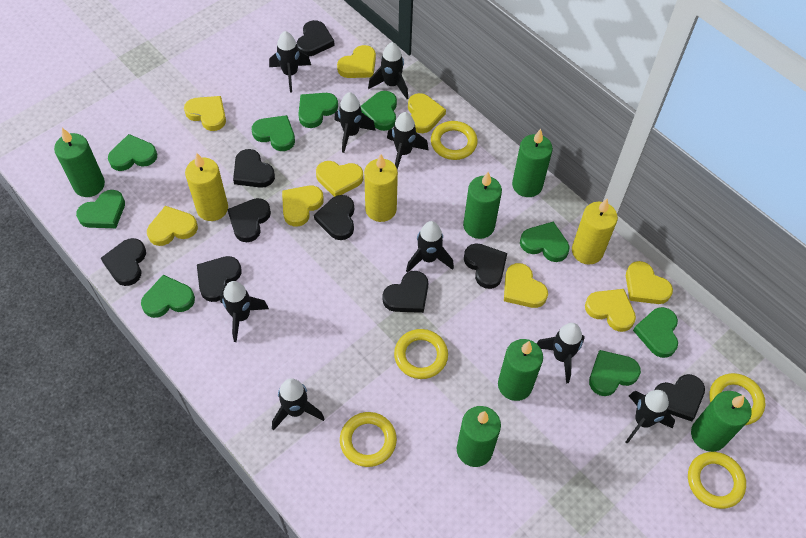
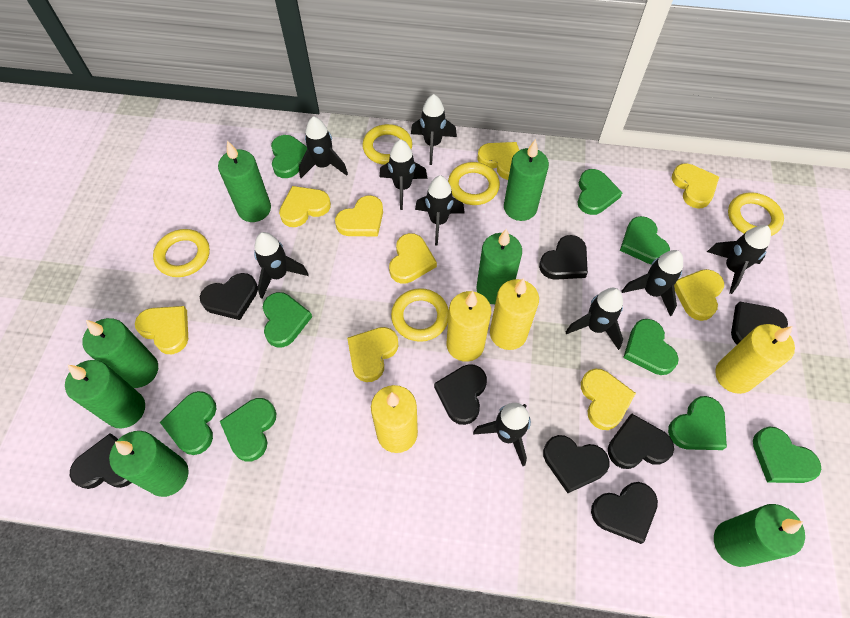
black heart: [101,238,146,286] [197,256,242,302] [227,198,271,242] [233,149,275,188] [297,20,335,57] [314,195,354,240] [382,271,428,313] [464,243,507,289] [654,374,705,421] = 9 -> [70,433,132,489] [200,273,258,320] [434,364,487,425] [539,235,588,280] [543,435,609,493] [591,482,658,544] [608,414,674,469] [731,301,788,344] = 8
green candle: [54,128,105,197] [457,406,501,467] [463,172,502,239] [498,339,543,401] [512,129,553,197] [691,391,751,452] = 6 -> [65,360,145,429] [82,318,158,388] [109,431,189,497] [218,140,271,222] [476,229,522,304] [504,139,549,221] [714,504,805,567] = 7
yellow candle: [185,153,228,221] [364,154,398,222] [572,199,618,265] = 3 -> [371,385,418,453] [447,291,491,362] [490,278,539,350] [715,324,795,394] = 4

